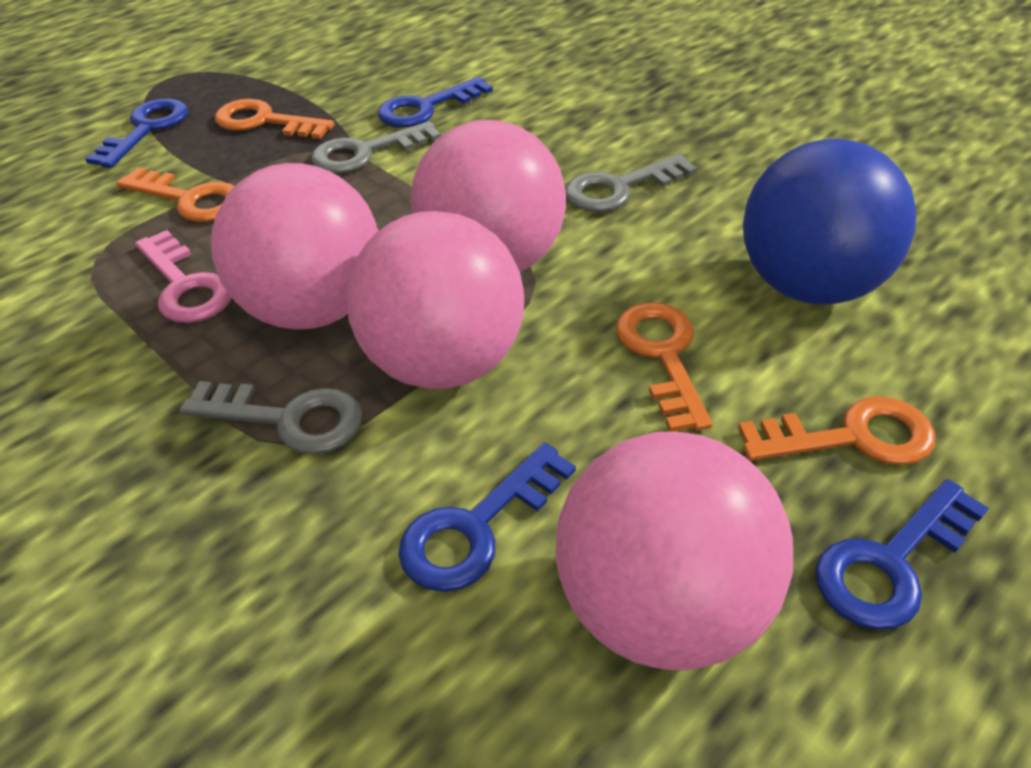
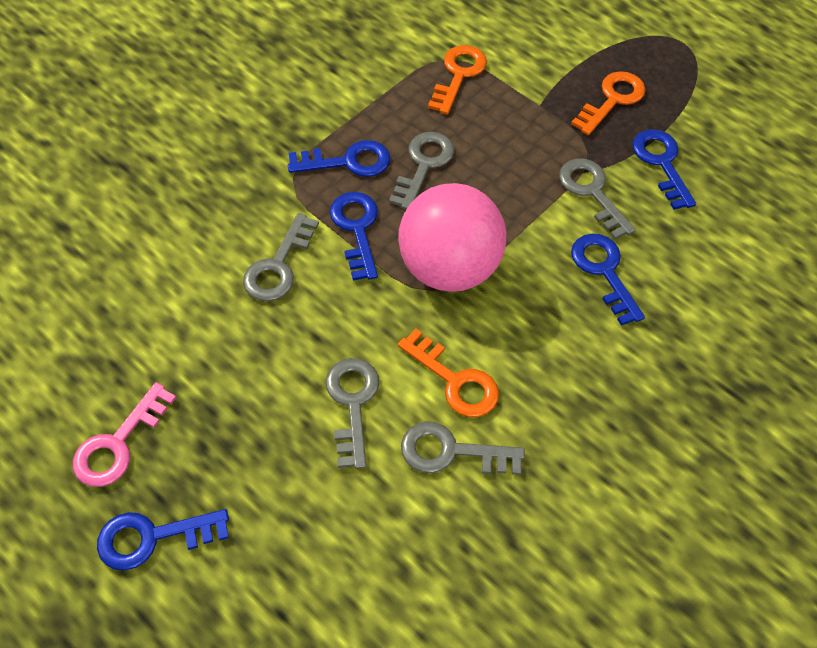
blue ball: [743,139,917,304] = 1 -> none = 0
blue key: [85,99,188,168] [378,77,493,127] [398,442,576,592] [815,479,989,630] = 4 -> [97,509,229,571] [288,140,390,177] [330,192,378,281] [571,234,645,326] [632,129,696,210] = 5
grey key: [180,381,363,454] [311,121,441,173] [565,154,697,212] = 3 -> [243,213,319,301] [325,358,379,469] [389,132,454,210] [401,421,525,475] [559,159,636,239] = 5
orange key: [116,167,235,222] [215,99,334,139] [616,302,713,432] [738,396,935,465] = 4 -> [398,329,499,417] [428,45,487,115] [571,71,646,135] = 3
pink ball: [211,163,379,330] [347,211,524,389] [411,120,566,272] [555,431,793,671] = 4 -> [398,183,506,292] = 1

